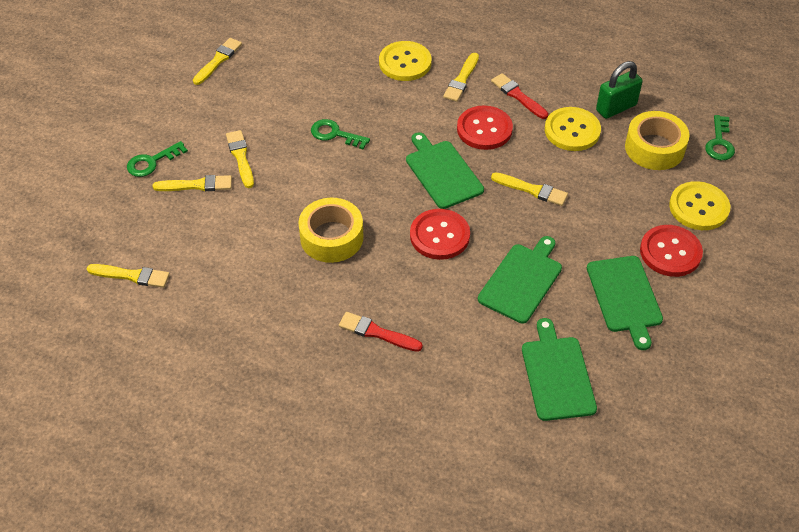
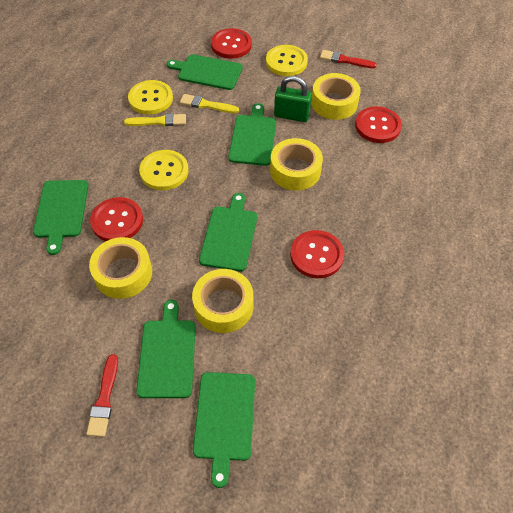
green cutting board: [406,132,484,209] [478,236,562,324] [522,318,597,421] [587,256,663,350] = 4 -> [33,180,89,255] [136,300,196,398] [167,54,243,90] [193,372,255,488] [199,193,257,271] [228,103,276,166] = 6
green key: [127,141,188,177] [311,119,370,150] [705,115,735,160] = 3 -> none = 0
red button: [410,209,470,260] [457,105,513,150] [640,225,703,277] = 3 -> [90,197,143,241] [211,28,252,59] [290,230,344,278] [355,106,402,143] = 4
yellow brush: [86,264,170,288] [152,175,232,191] [193,38,242,85] [226,130,254,188] [443,53,479,102] [491,172,568,206] = 6 -> [124,113,186,126] [180,94,239,113] = 2
yellow tape: [298,198,364,263] [625,111,690,170] = 2 -> [89,237,152,299] [192,269,253,333] [270,138,323,191] [311,73,361,120] = 4

